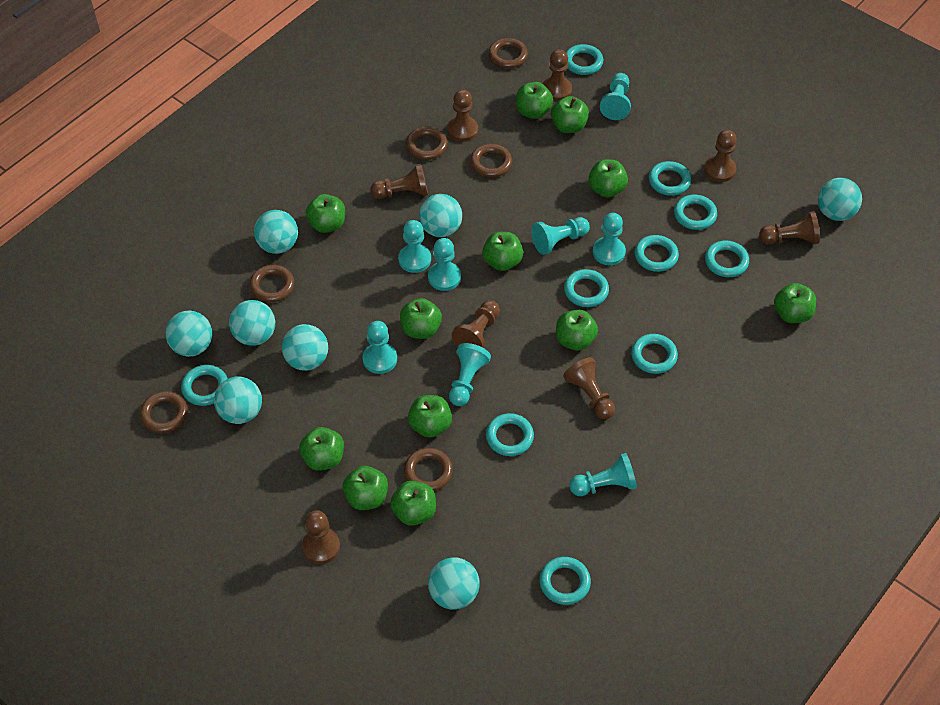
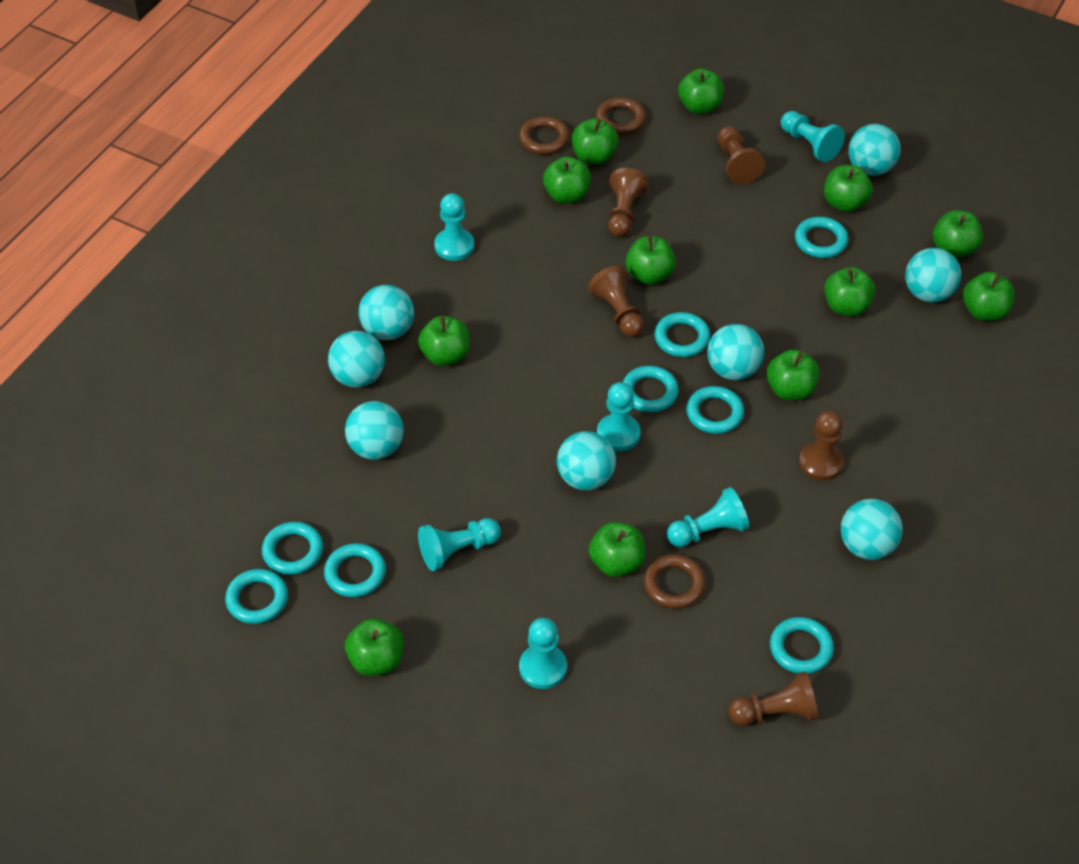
brown pawn: [302,510,340,564] [370,164,428,199] [447,90,478,142] [452,300,500,348] [543,49,572,101] [563,357,615,419] [704,130,736,182] [759,211,820,244] = 8 -> [588,266,644,337] [608,168,649,237] [718,126,765,184] [728,671,818,726] [799,411,844,480] = 5
brown ring: [140,391,188,433] [249,265,294,302] [404,448,453,491] [406,127,448,160] [470,144,512,177] [488,38,528,68] = 6 -> [519,116,570,155] [596,97,646,135] [643,554,706,609] = 3
turquoise pawn: [363,321,397,374] [398,220,431,273] [428,238,461,291] [449,343,491,406] [531,217,590,255] [569,453,637,496] [593,213,626,265] [600,73,631,120] = 8 -> [418,518,501,571] [434,193,474,261] [519,618,567,689] [597,382,640,452] [667,487,749,547] [781,111,845,162] = 6
turquoise ring: [181,365,228,406] [486,413,534,456] [539,557,591,605] [564,269,609,307] [566,44,603,75] [631,334,678,374] [635,235,679,272] [649,161,691,196] [674,194,717,230] [705,240,749,277] = 10 -> [225,569,288,624] [262,522,323,575] [324,543,386,597] [623,366,679,413] [654,312,710,357] [686,386,744,434] [770,617,834,674] [795,217,848,258] = 8

